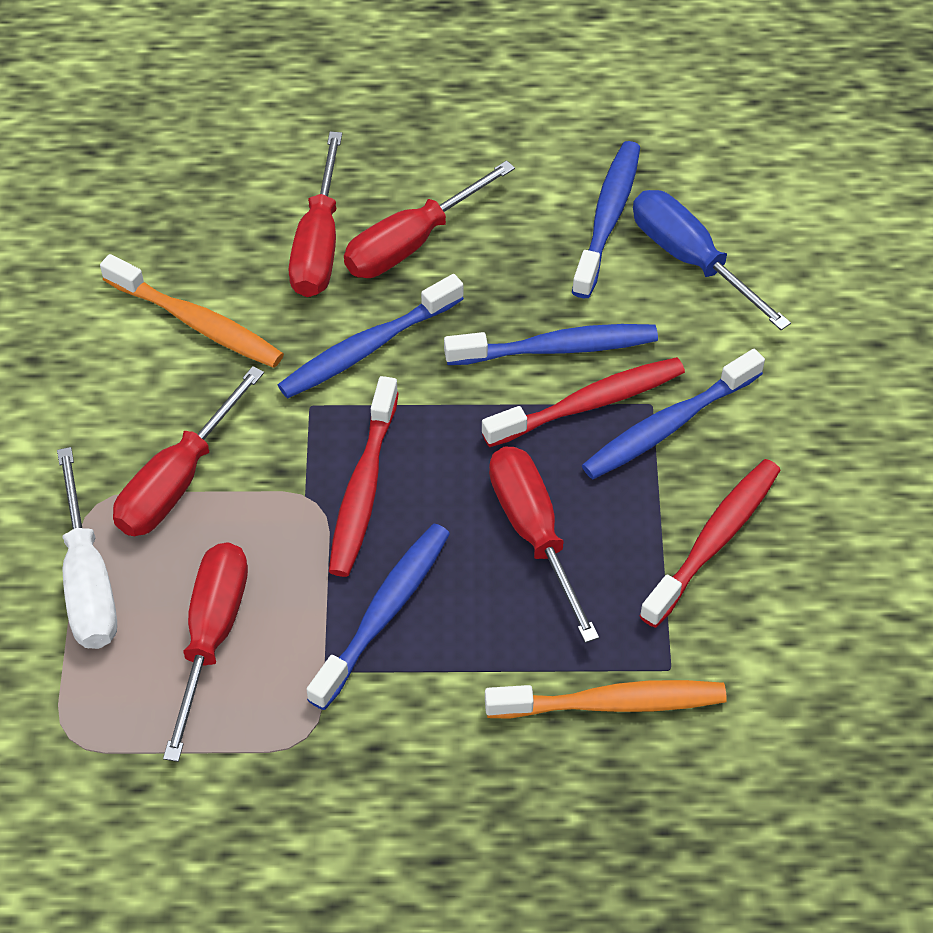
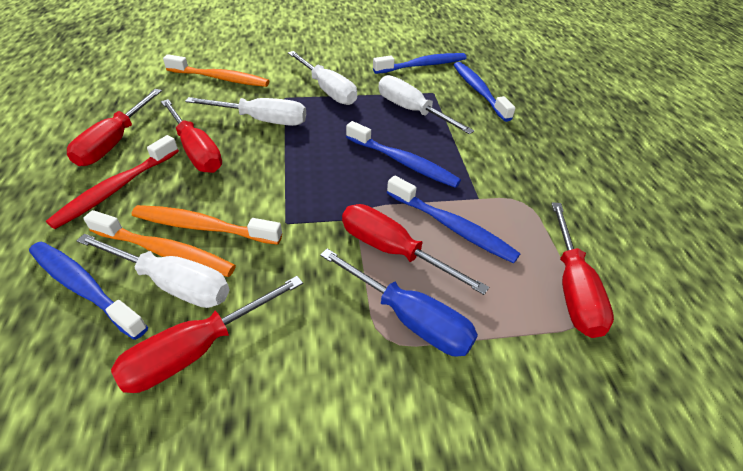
orange toothbrush: [100,254,284,368] [485,680,727,719] = 2 -> [83,210,236,277] [132,205,282,245] [163,54,269,87] = 3
red toothbrush: [329,376,399,577] [482,357,685,447] [639,459,780,628] = 3 -> [46,135,179,229] = 1
white screwdriver: [57,447,117,649] = 1 -> [76,234,230,308] [185,97,306,126] [288,51,357,105] [378,75,474,134] = 4

